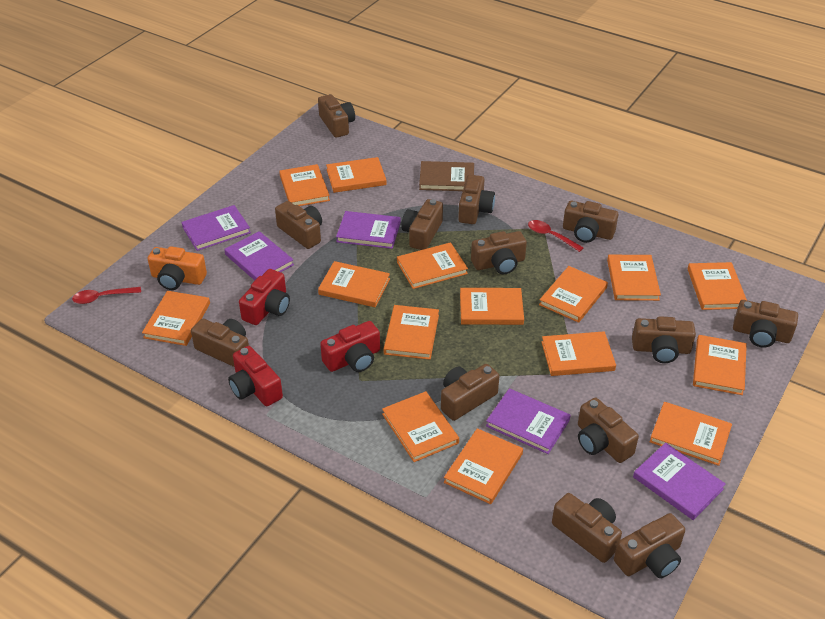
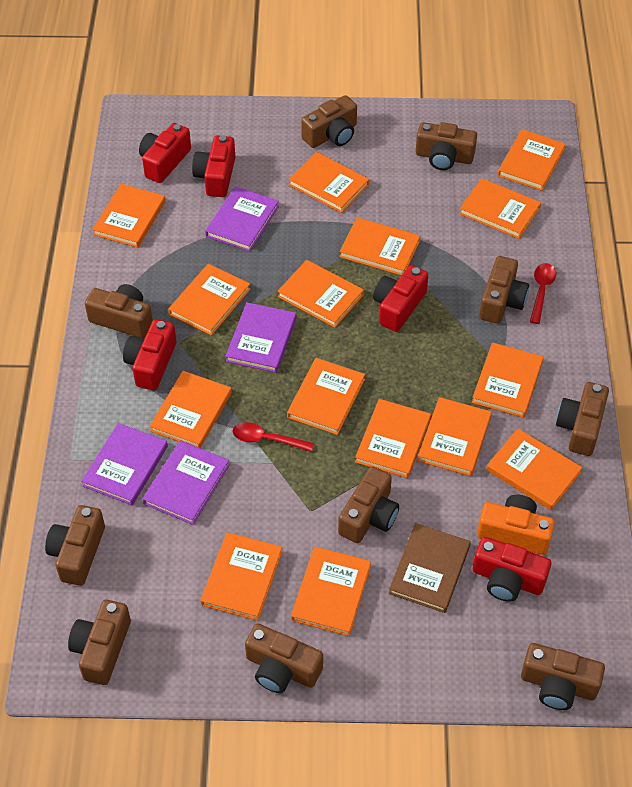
brown camera: [191,319,249,367] [275,201,322,249] [318,94,355,138] [401,199,443,250] [441,364,499,421] [458,175,495,224] [471,231,527,274] [552,493,622,563] [563,201,618,243] [578,398,639,463] [614,513,685,578] [632,316,696,363] [733,300,798,348] = 13 -> [45,505,105,586] [68,600,131,685] [85,284,153,338] [245,623,323,693] [301,95,357,148] [338,466,399,543] [416,122,477,170] [479,256,529,324] [521,643,605,710] [556,382,609,456] = 10
purple book: [181,205,251,251] [224,231,294,281] [336,211,400,249] [486,388,571,454] [633,443,726,520] = 5 -> [81,423,168,505] [143,440,230,525] [205,186,279,252] [226,302,296,373] = 4
red camera: [228,346,283,406] [239,269,290,325] [320,321,380,372] = 3 -> [123,319,176,390] [139,123,191,183] [192,135,235,197] [373,265,428,332] [473,537,551,602] = 5

